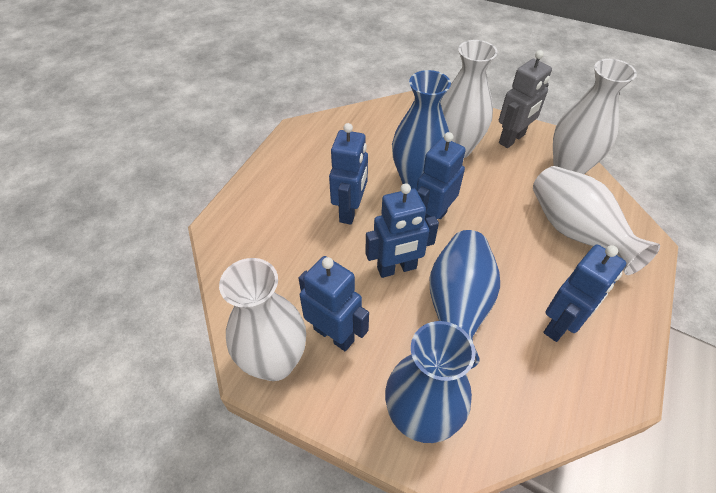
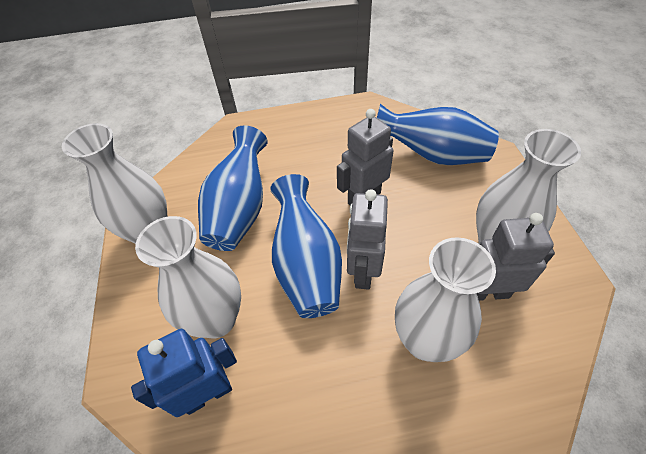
blue robot: [298,256,369,352] [329,123,368,225] [365,183,439,278] [416,132,466,219] [543,245,626,342] = 5 -> [131,329,237,417] = 1
grey robot: [499,50,552,148] = 1 -> [337,109,394,205] [347,189,388,290] [476,213,555,301] = 3

